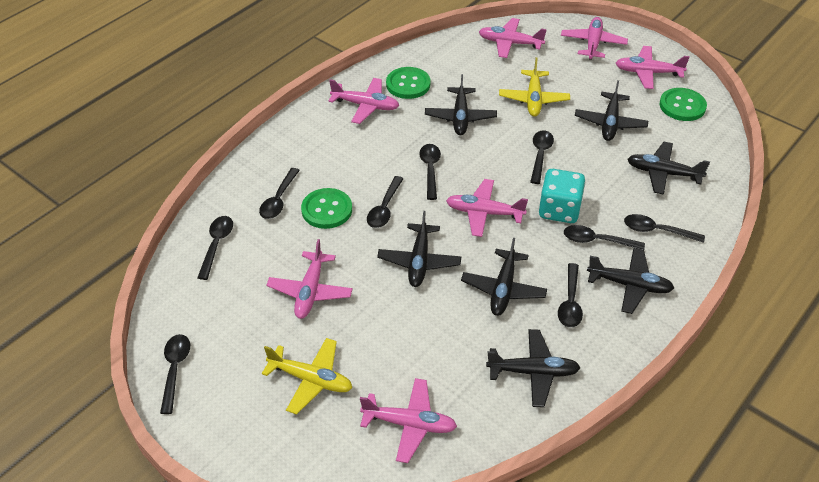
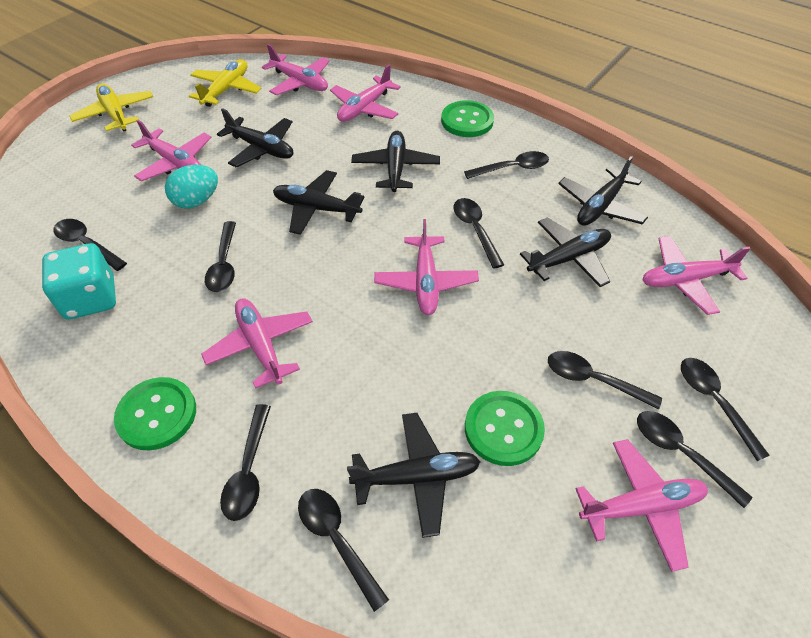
black plane: [377,211,461,287] [425,74,497,135] [461,238,547,316] [486,329,581,407] [575,80,648,141] [587,248,674,314] [627,142,710,195] = 7 -> [217,108,293,168] [273,170,365,235] [347,413,481,538] [351,131,440,192] [520,217,611,287] [558,156,648,226] = 6
turquoise egg: none = 0 -> [165,165,218,208] = 1

